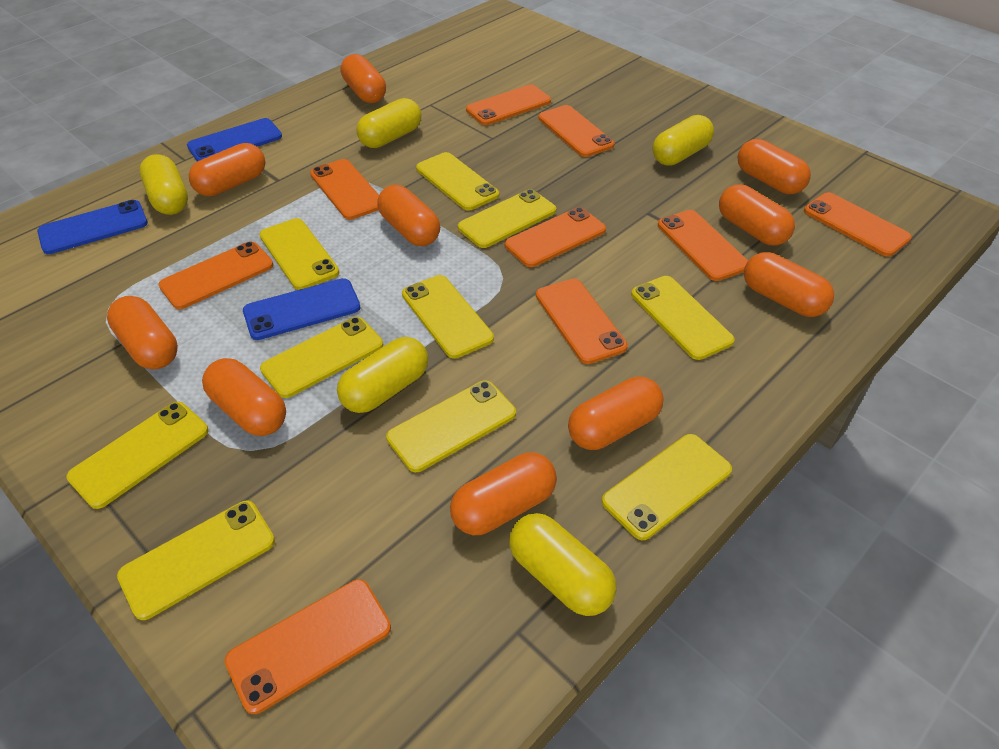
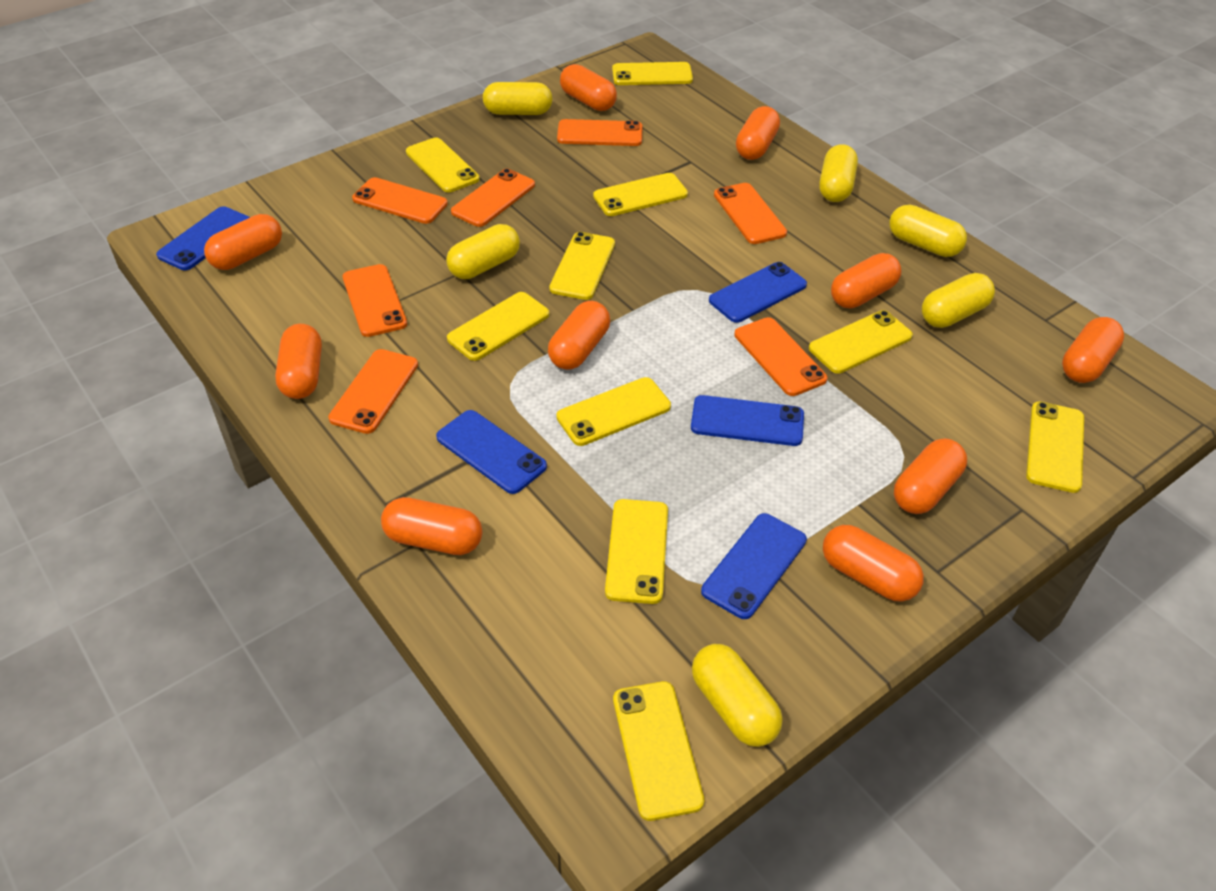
blue phone: [37,200,148,254] [187,118,282,162] [243,278,361,340] = 3 -> [156,206,250,270] [436,410,547,494] [691,395,804,446] [701,513,807,619] [709,262,807,323] = 5
orange phone: [158,241,274,309] [224,579,391,714] [310,159,379,220] [466,84,551,125] [505,207,606,267] [536,279,628,364] [538,105,614,157] [658,210,748,281] [804,192,912,257] = 9 -> [328,349,418,434] [343,264,407,337] [352,177,448,224] [451,169,535,227] [557,119,642,146] [714,183,787,244] [734,317,827,396] = 7
yellow capsule: [139,154,188,215] [337,337,428,413] [356,98,421,148] [509,513,616,616] [652,115,714,166] = 5 -> [446,224,520,279] [483,82,553,115] [692,644,783,747] [819,144,858,202] [889,205,967,257] [922,273,995,328] = 6

